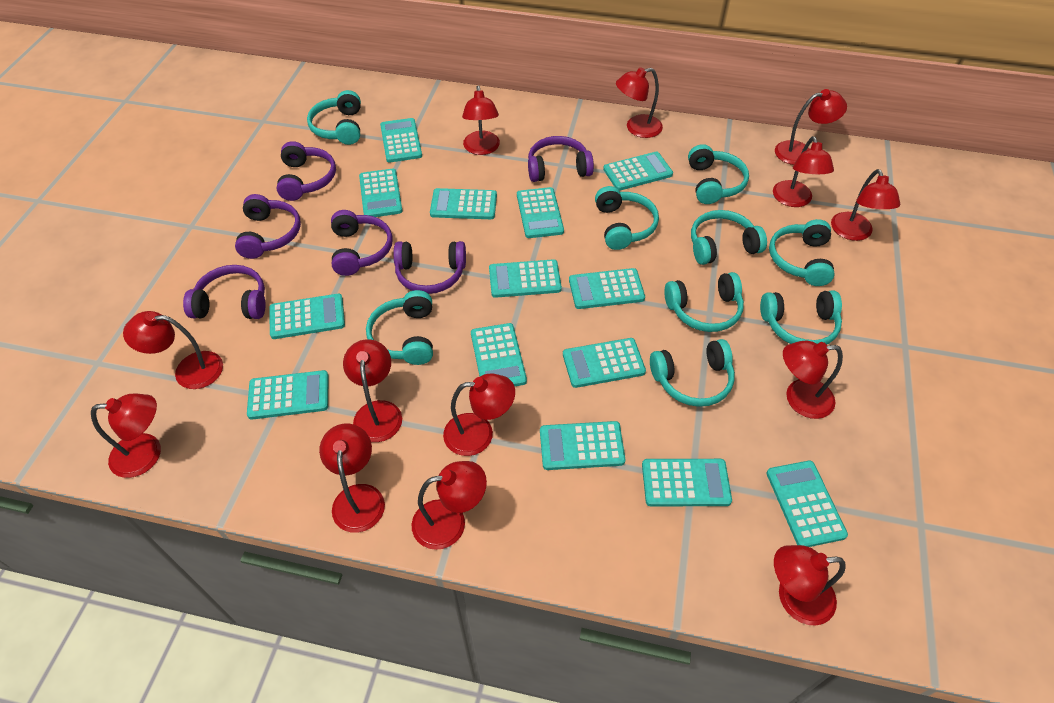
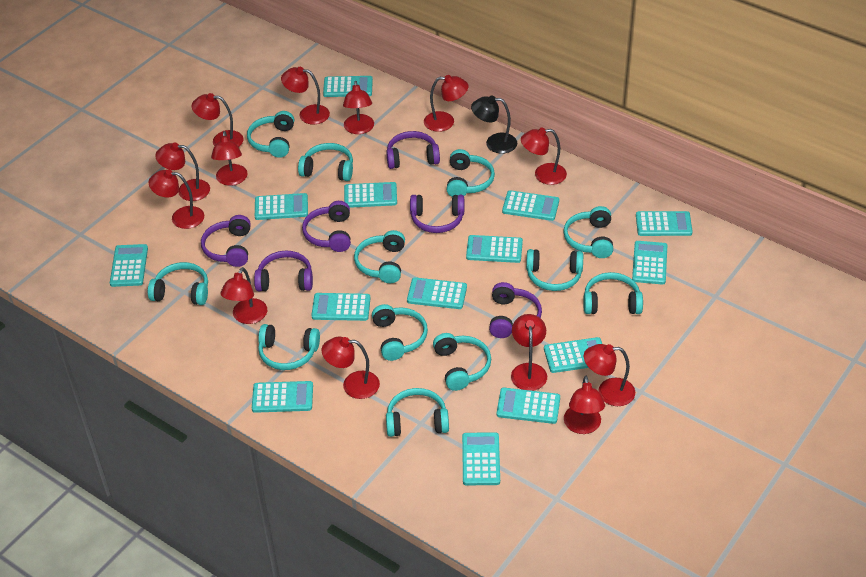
black lamp: none = 0 -> [471,95,517,154] = 1
turquoise headphones: [307,90,361,145] [366,290,433,365] [595,186,659,250] [650,339,735,407] [664,272,744,332] [688,144,749,204] [691,210,767,265] [760,290,842,344] [769,219,834,286] = 9 -> [148,262,208,305] [247,111,294,158] [258,324,320,370] [298,143,353,181] [354,230,405,283] [372,304,428,361] [386,388,449,437] [433,333,491,391] [446,149,495,197] [526,249,583,291] [563,206,613,258] [583,272,643,314] = 12

